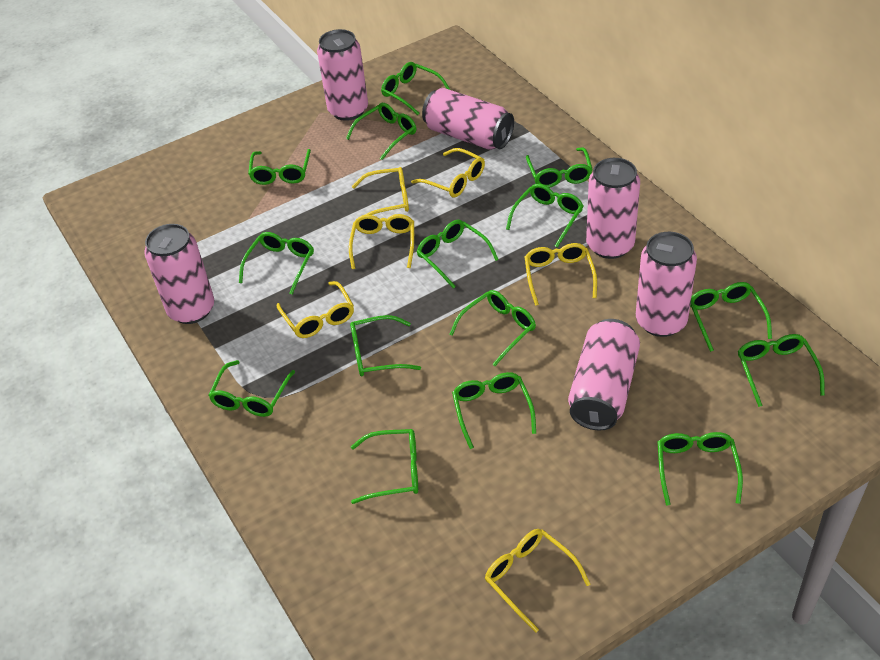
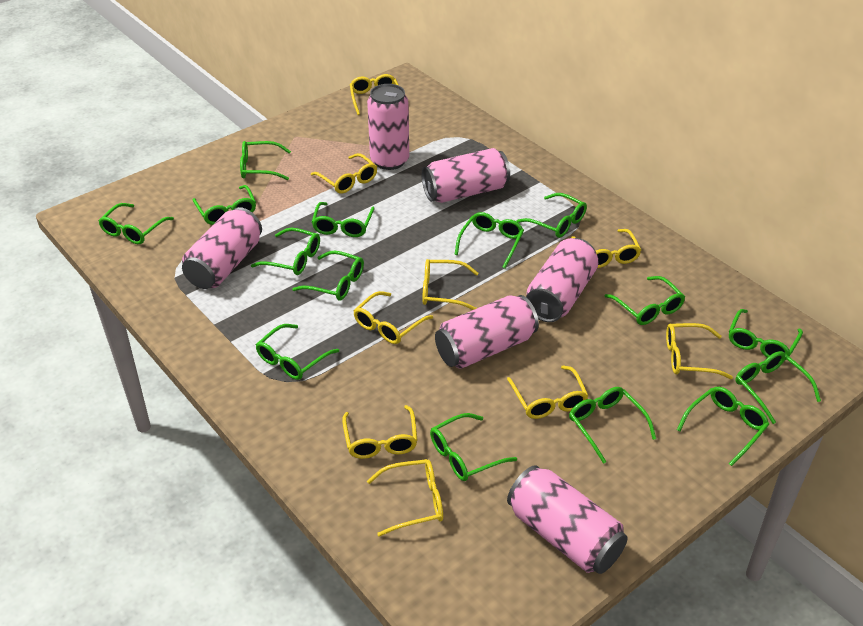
yellow glasses: [277,281,354,338] [349,214,414,269] [352,167,409,215] [411,148,485,198] [485,529,590,633] [525,243,597,306] = 6 -> [311,153,377,193] [342,405,417,459] [350,74,399,115] [353,291,433,344] [367,459,443,537] [422,259,478,310] [507,365,589,419] [571,229,641,268] [666,323,733,379] = 9

